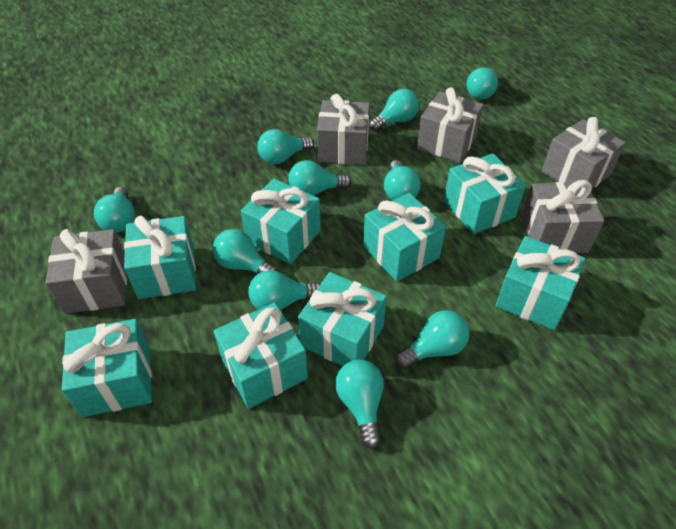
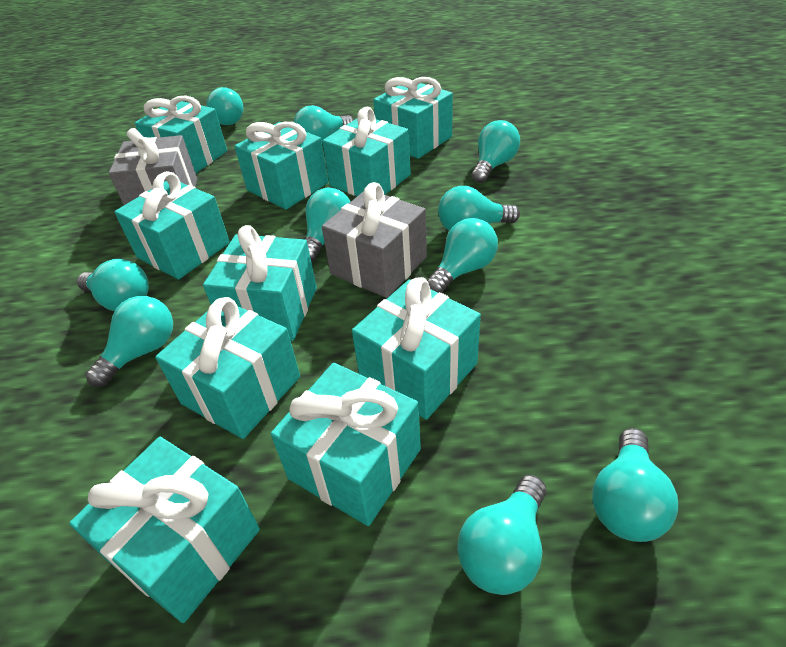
grey gift: [46,229,127,314] [317,94,370,165] [417,87,484,163] [521,180,604,253] [542,117,626,189] = 5 -> [109,128,197,205] [322,182,427,298] = 2
turquoise gift: [62,319,152,417] [124,216,196,299] [214,303,308,409] [241,179,321,264] [298,272,387,366] [363,193,446,282] [444,153,526,234] [496,236,585,330] = 8 -> [69,437,260,623] [114,171,230,280] [135,96,227,173] [155,297,300,439] [203,225,317,341] [235,122,328,210] [271,363,421,526] [322,107,411,196] [352,277,481,420] [373,77,453,159] = 10

